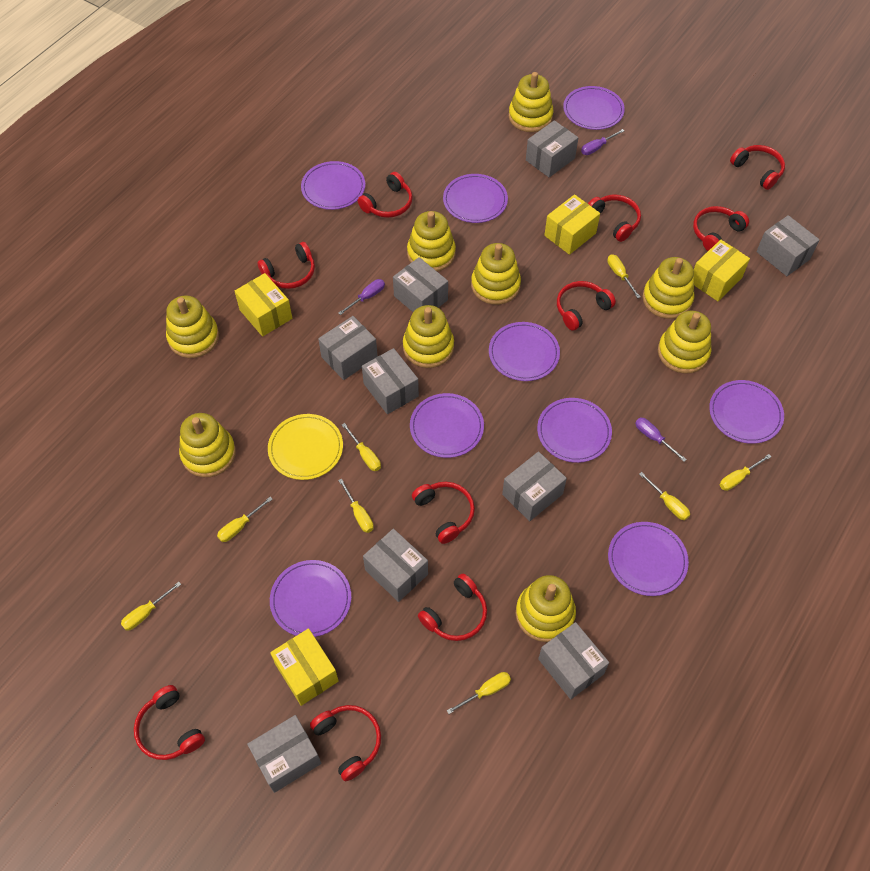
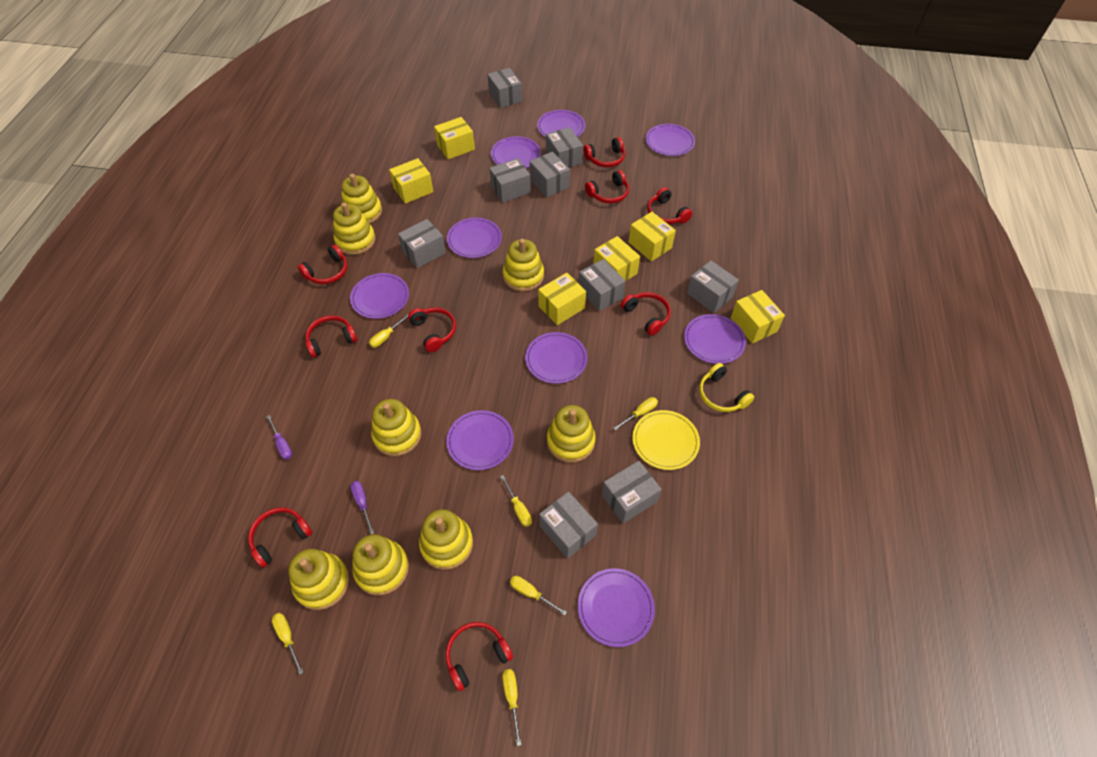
purple screwdriver: [338,279,385,315] [581,129,624,155] [635,418,687,462] = 3 -> [266,415,292,460] [350,481,374,534] = 2
red headphones: [134,685,205,760] [258,242,315,289] [310,705,381,781] [358,172,413,218] [412,482,475,544] [418,574,487,641] [557,281,616,331] [588,195,641,242] [693,206,749,251] [730,145,785,190] = 10 -> [248,507,312,568] [298,244,348,284] [305,315,357,358] [408,307,456,352] [445,622,513,691] [583,137,625,167] [585,170,629,203] [621,292,671,336] [647,187,692,224] = 9
yellow box: [235,273,292,337] [270,628,339,706] [544,194,600,255] [694,240,750,301] = 4 -> [389,158,433,204] [434,117,475,159] [538,273,586,325] [593,236,640,281] [629,212,676,261] [731,290,785,344] = 6
yellow headphones: none = 0 -> [699,363,754,412] = 1
yellow screwdriver: [121,582,181,631] [217,497,273,542] [338,478,374,533] [342,423,381,471] [447,672,511,714] [607,254,640,298] [639,472,690,520] [720,454,771,491] = 8 -> [272,613,303,675] [369,314,408,348] [500,475,532,527] [502,669,521,746] [510,576,567,615] [613,397,658,431] = 6
yellow stacking toy: [166,295,219,358] [179,413,236,477] [403,305,454,368] [407,211,456,271] [471,243,521,305] [509,72,554,132] [516,575,576,642] [643,257,694,319] [658,311,711,374] = 9 -> [288,549,349,610] [333,202,376,255] [341,174,382,224] [352,534,409,595] [371,399,421,456] [419,509,473,570] [503,239,544,292] [547,405,596,463] = 8

